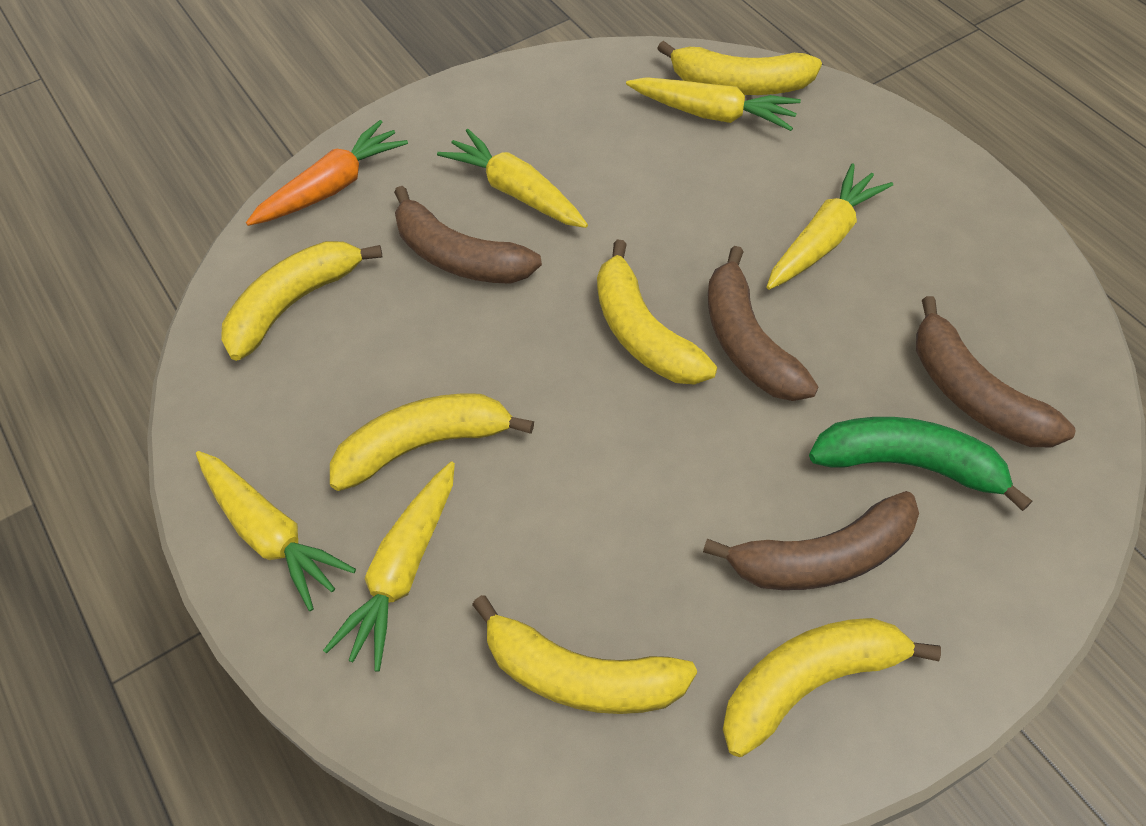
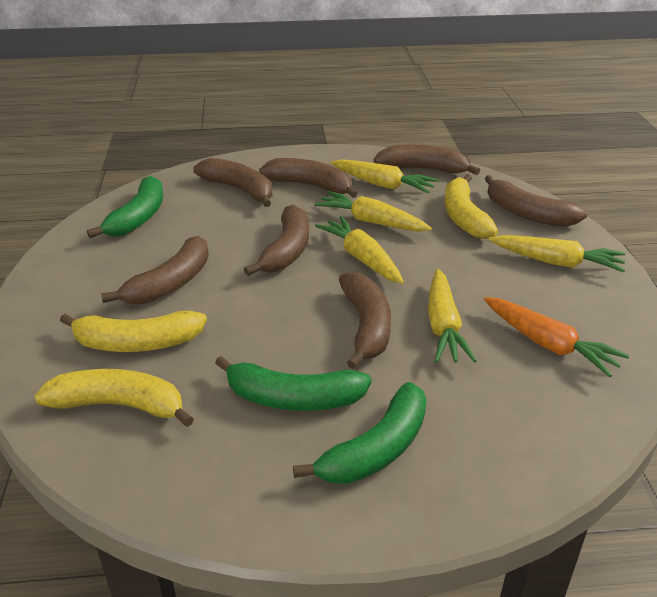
brown banana: [394,186,542,284] [703,491,919,590] [708,246,818,401] [916,296,1075,447] = 4 -> [101,236,209,304] [193,158,272,207] [244,205,309,276] [259,158,358,198] [339,272,391,369] [373,144,480,175] [485,175,587,227] = 7
green banana: [809,417,1033,511] = 1 -> [87,176,163,238] [215,356,372,411] [293,382,427,484] = 3
yellow banana: [221,241,383,361] [330,393,534,491] [472,595,697,714] [597,240,717,385] [657,41,822,95] [723,618,941,757] = 6 -> [34,369,194,427] [60,311,207,352] [444,174,498,239] = 3

